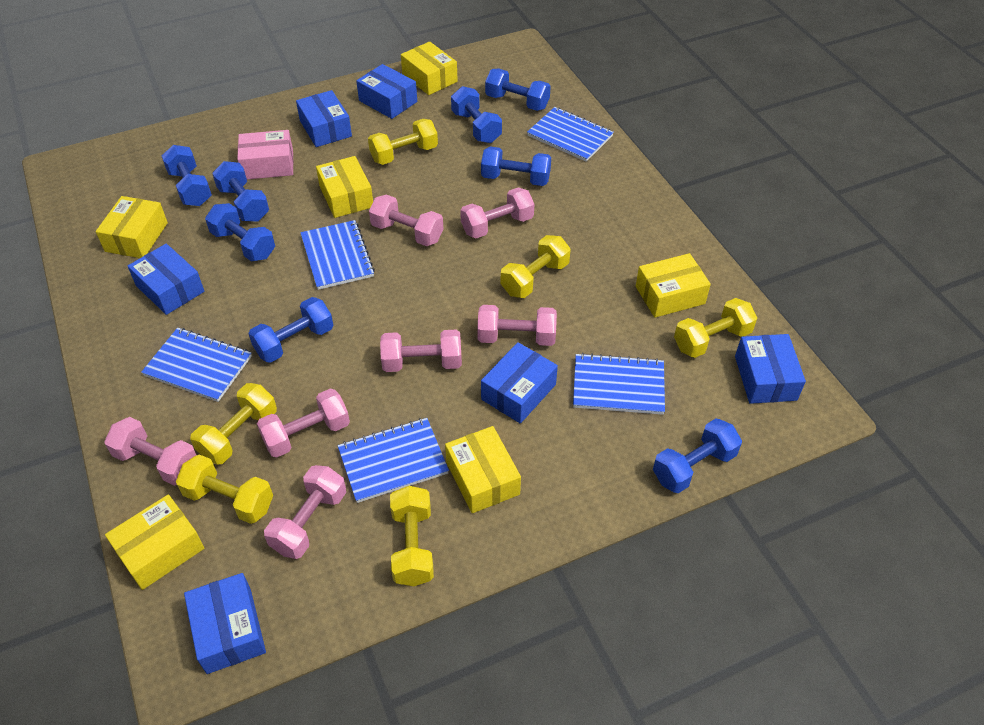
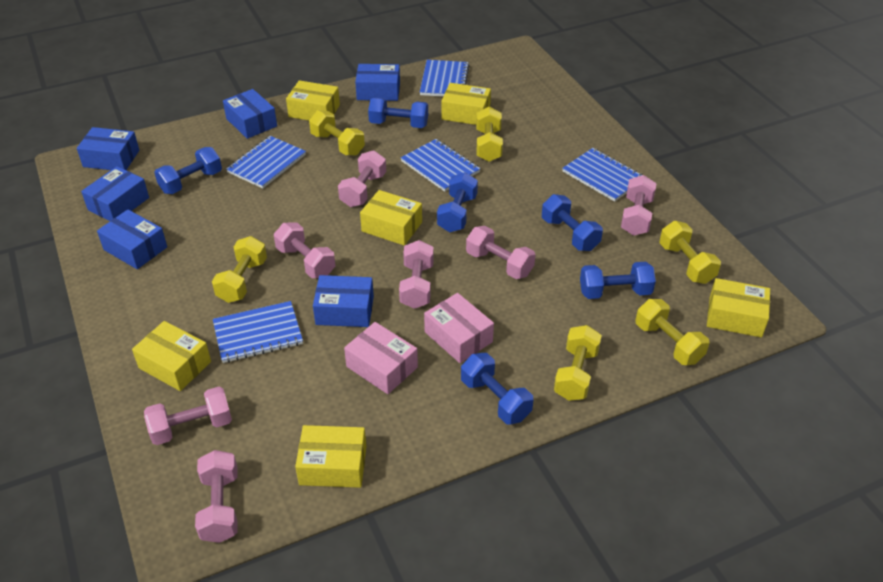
blue dumbbell: [162,145,212,206] [205,203,275,262] [212,161,269,222] [248,297,333,363] [451,86,502,143] [481,146,551,186] [485,69,551,111] [653,419,742,493] = 8 -> [154,147,222,194] [368,97,428,128] [437,172,478,232] [461,353,533,424] [542,194,603,251] [580,262,656,299] = 6
pink box: [237,130,294,179] = 1 -> [344,322,418,394] [424,293,494,363] = 2

